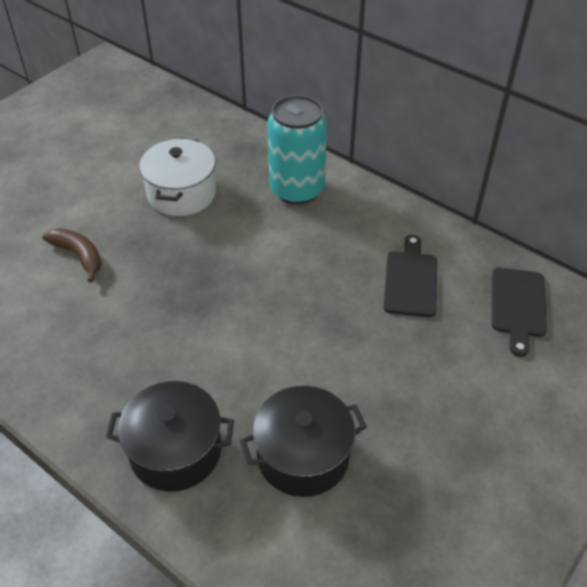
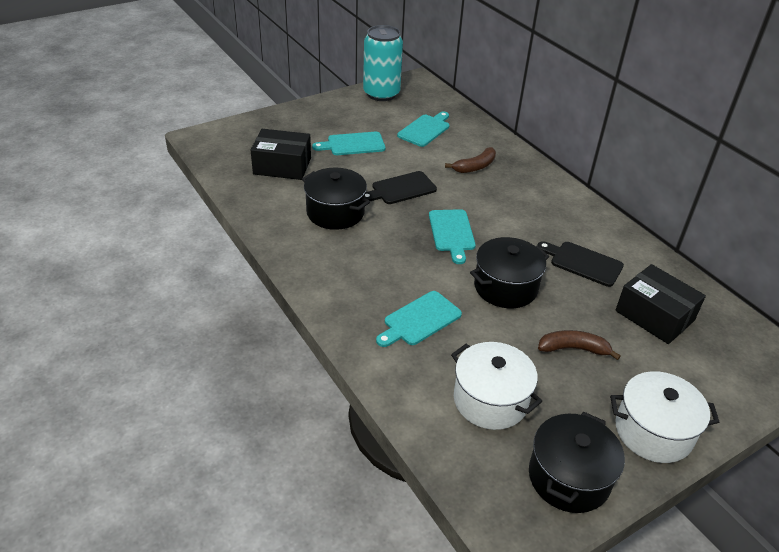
black box: none = 0 -> [251,129,311,180] [616,264,706,344] = 2
black pot: [106,381,234,492] [240,386,367,497] = 2 -> [302,168,370,230] [470,237,549,308] [529,412,625,513] = 3
brown banana: [42,228,102,282] = 1 -> [445,147,496,173] [538,330,621,360] = 2
turquoise cutting board: none = 0 -> [312,132,385,155] [376,291,462,347] [397,112,450,147] [429,209,476,264] = 4
white pot: [139,138,216,216] = 1 -> [451,342,542,430] [610,371,719,463] = 2

